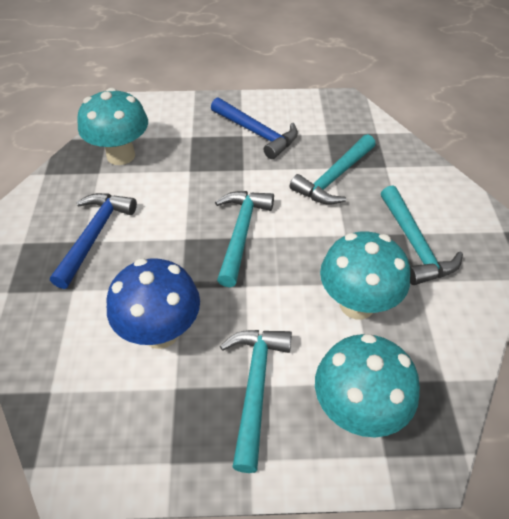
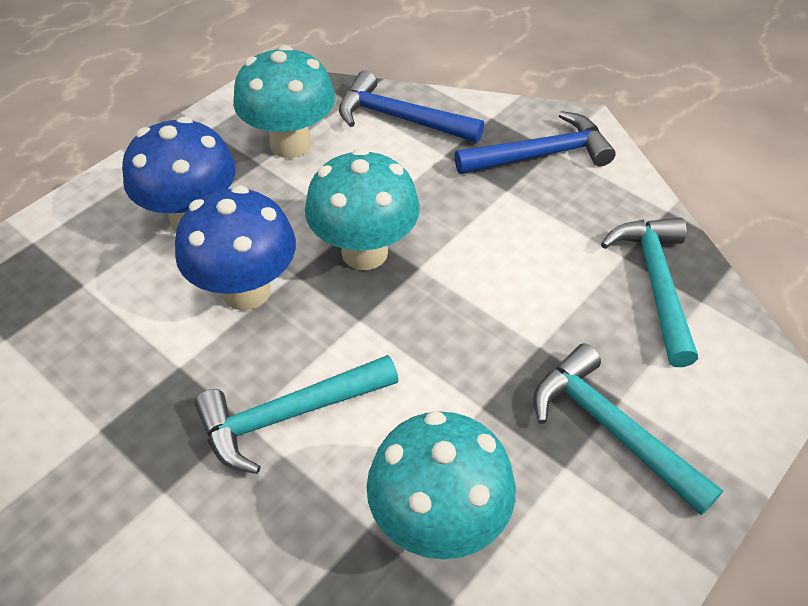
blue mushroom: [107,258,200,349] = 1 -> [122,117,236,232] [175,186,296,311] = 2
turquoise hammer: [215,191,274,287] [220,330,292,473] [290,134,376,205] [381,185,463,285] = 4 -> [194,355,399,474] [533,343,723,515] [601,218,698,367] = 3

